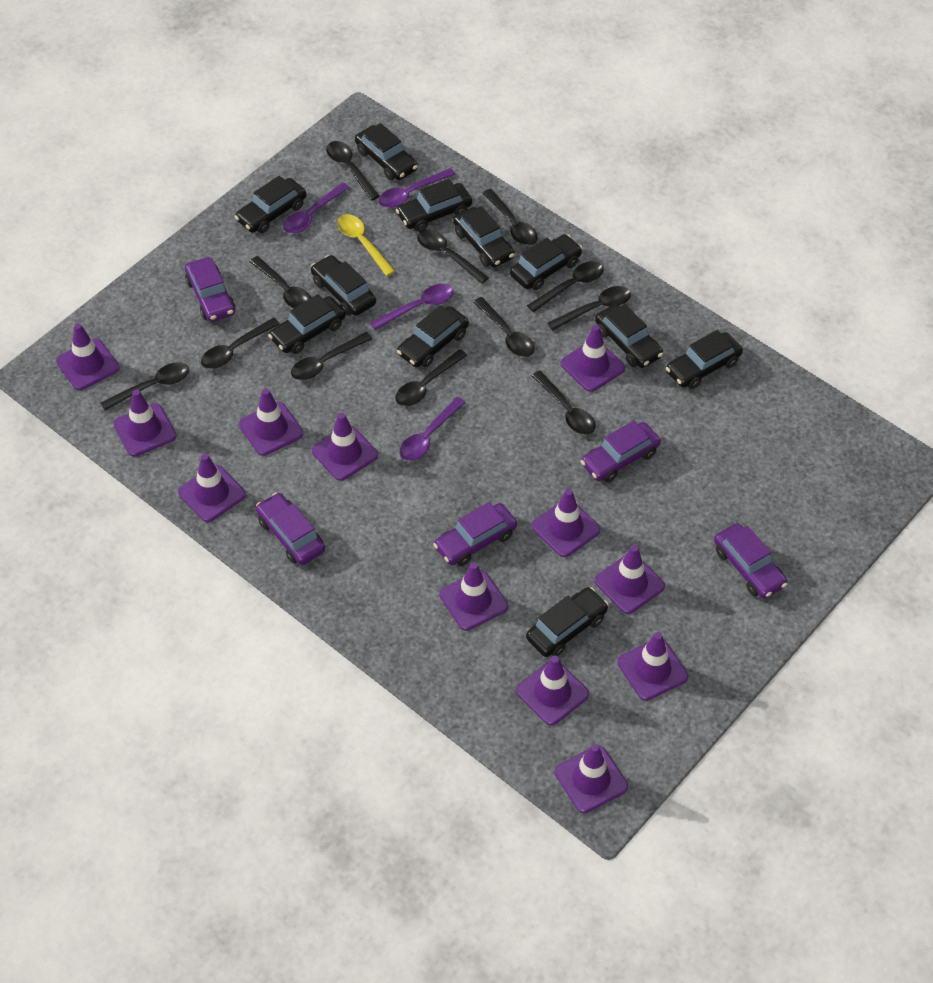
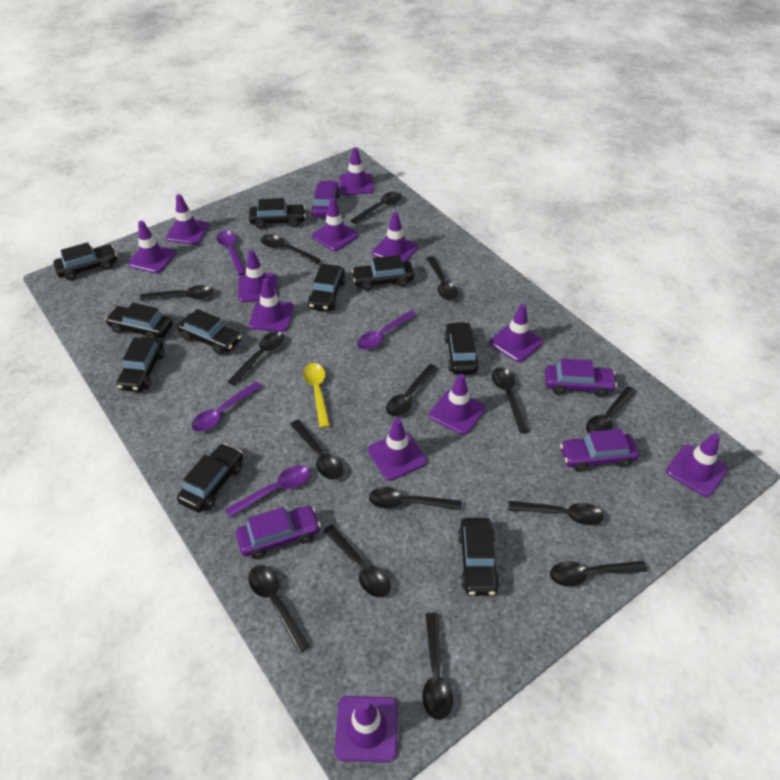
black car: [235,176,306,233] [268,294,345,354] [311,255,376,316] [355,123,418,180] [396,179,472,232] [397,305,469,368] [453,206,515,267] [510,234,582,290] [526,587,609,657] [595,304,663,368] [666,330,743,389] = 11 -> [53,242,117,280] [105,303,173,339] [117,337,164,392] [177,309,242,355] [177,443,243,513] [249,198,306,229] [308,264,346,312] [352,255,414,291] [444,322,479,375] [458,518,500,596] = 10
black spoon: [101,362,189,411] [201,317,280,369] [249,256,311,308] [291,332,372,380] [326,141,380,201] [395,349,467,406] [417,229,489,284] [473,297,535,357] [483,189,538,245] [527,261,604,312] [531,371,595,435] [548,286,631,330] = 12 -> [140,285,214,300] [227,332,284,386] [248,565,310,653] [261,234,320,264] [290,420,343,480] [323,525,391,597] [350,192,402,224] [369,487,462,510] [386,364,437,417] [422,613,453,720] [427,256,458,300] [492,368,530,433] [508,501,604,525] [550,561,647,587] [586,386,636,434] = 15
purple car: [185,257,235,322] [256,492,325,565] [433,502,517,566] [581,421,661,483] [714,523,788,598] = 5 -> [236,506,321,559] [311,180,340,218] [545,359,617,397] [560,429,639,472] = 4

